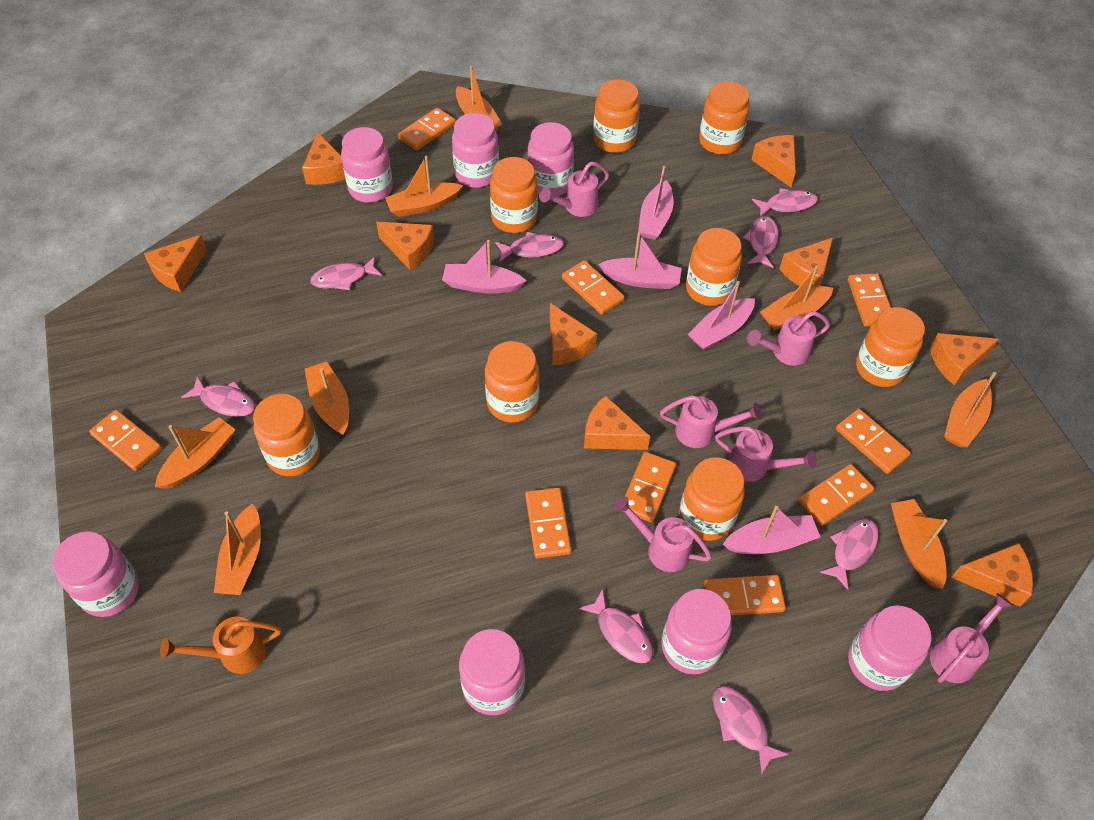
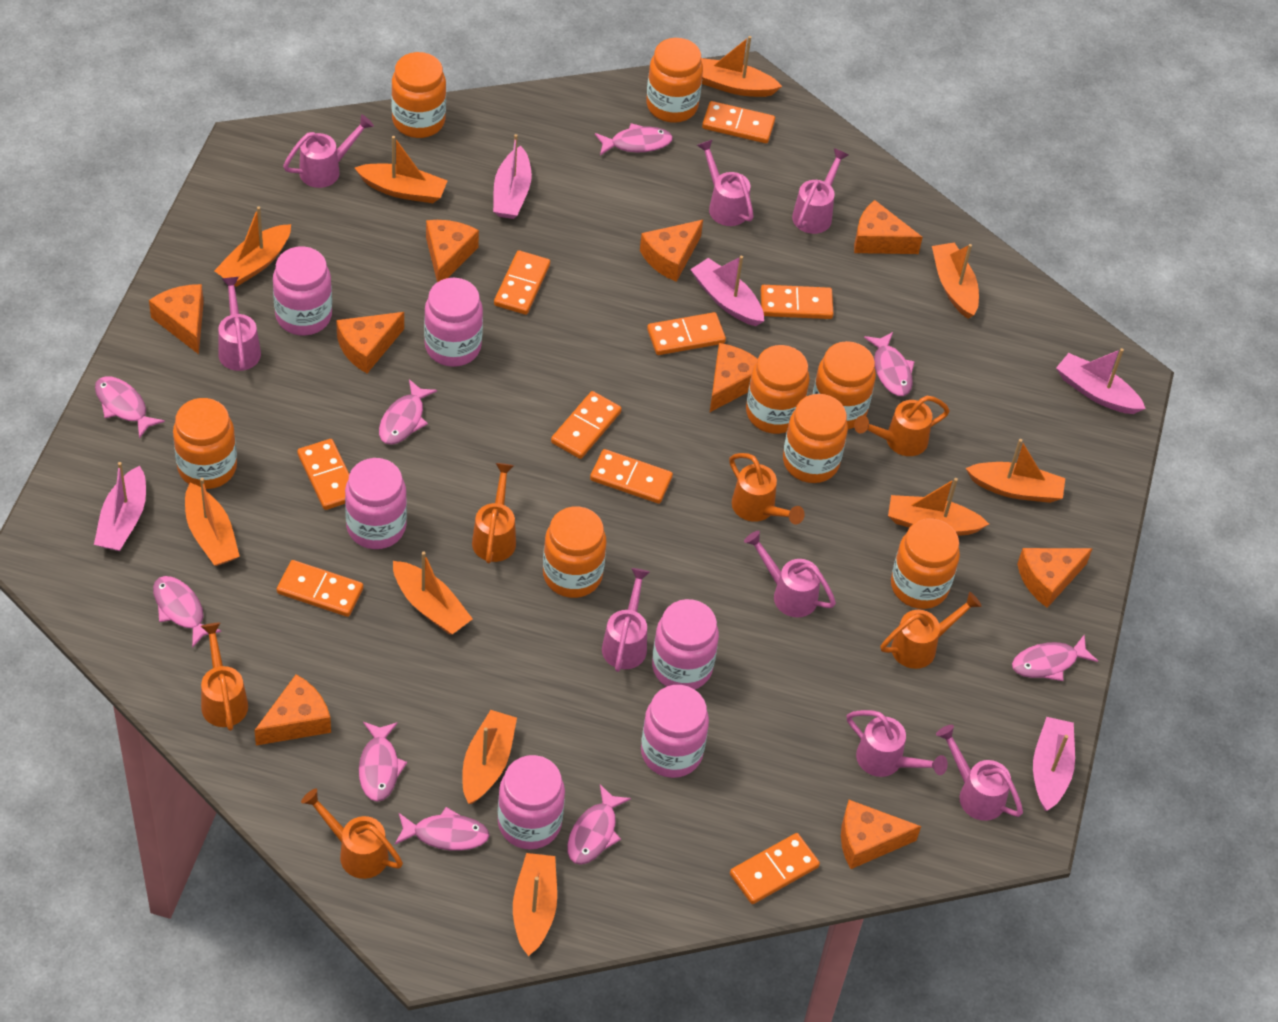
orange boat: [155,417,236,489] [214,503,261,595] [305,361,349,435] [385,156,463,217] [456,65,502,131] [760,265,833,330] [891,499,947,589] [944,372,996,447] = 8 -> [185,478,240,566] [214,206,291,287] [355,136,447,203] [393,552,473,635] [462,710,517,804] [513,853,557,956] [701,36,782,97] [888,478,989,536] [932,242,979,319] [966,439,1065,503] = 10
orange watering can: [160,617,281,674] = 1 -> [201,623,248,731] [301,788,403,879] [472,463,516,563] [729,453,805,525] [854,396,950,456] [880,592,982,669] = 6
pink fish: [181,376,256,417] [310,256,382,290] [495,232,564,261] [579,589,653,663] [712,686,789,774] [743,216,779,268] [752,188,818,217] [820,519,879,590] = 8 -> [95,376,165,439] [153,576,221,648] [359,722,407,802] [379,379,437,445] [395,807,490,851] [567,784,631,865] [595,123,673,155] [864,332,915,396] [1012,635,1098,681] = 9
pink jar: [52,531,139,617] [341,127,393,203] [452,113,499,188] [459,629,525,715] [528,122,574,196] [661,589,732,674] [848,605,932,691] = 7 -> [273,246,332,335] [345,458,407,549] [424,278,483,367] [498,755,565,849] [641,685,709,778] [652,599,719,689] = 6
pink watering can: [539,162,609,217] [614,497,712,572] [660,395,762,448] [715,426,817,482] [747,311,830,366] [930,593,1014,683] = 6 -> [218,277,261,371] [283,114,374,188] [602,568,650,672] [697,139,754,226] [744,531,836,617] [792,148,849,234] [847,710,948,777] [936,725,1023,821] = 8

